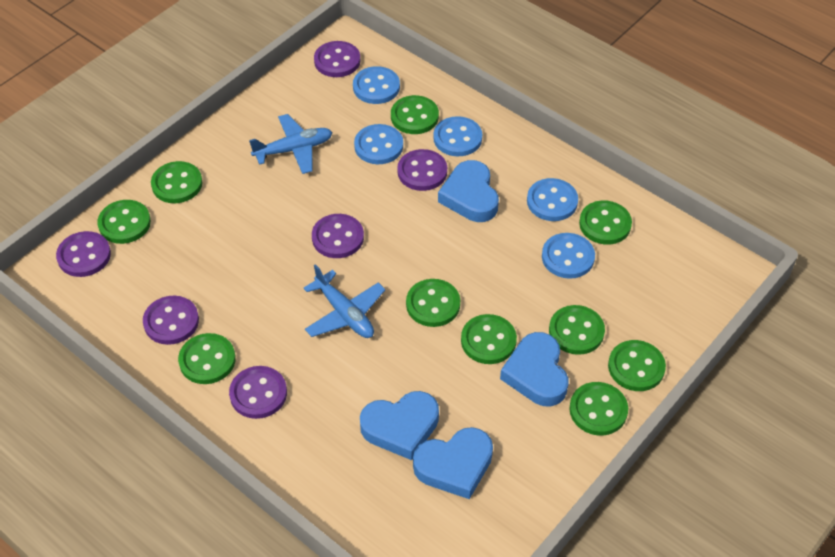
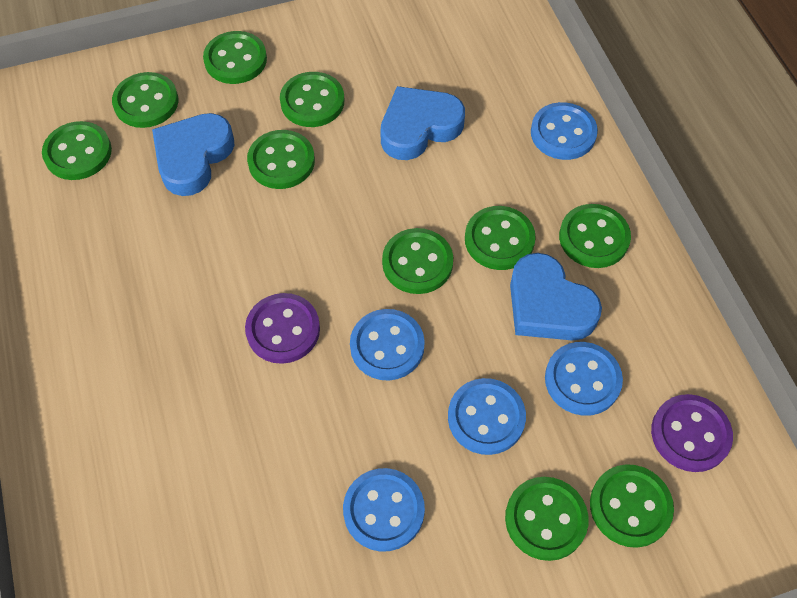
blue heart: [360,391,439,460] [413,427,493,499] [438,160,499,222] [500,332,568,407] = 4 -> [152,113,235,196] [380,86,465,160] [510,253,602,341] = 3
blue plane: [249,114,333,174] [303,264,385,338] = 2 -> none = 0
purple button: [56,231,111,277] [143,296,199,345] [229,366,287,419] [312,214,364,258] [314,41,360,77] [397,149,447,191] = 6 -> [245,293,320,364] [651,394,733,472] = 2

